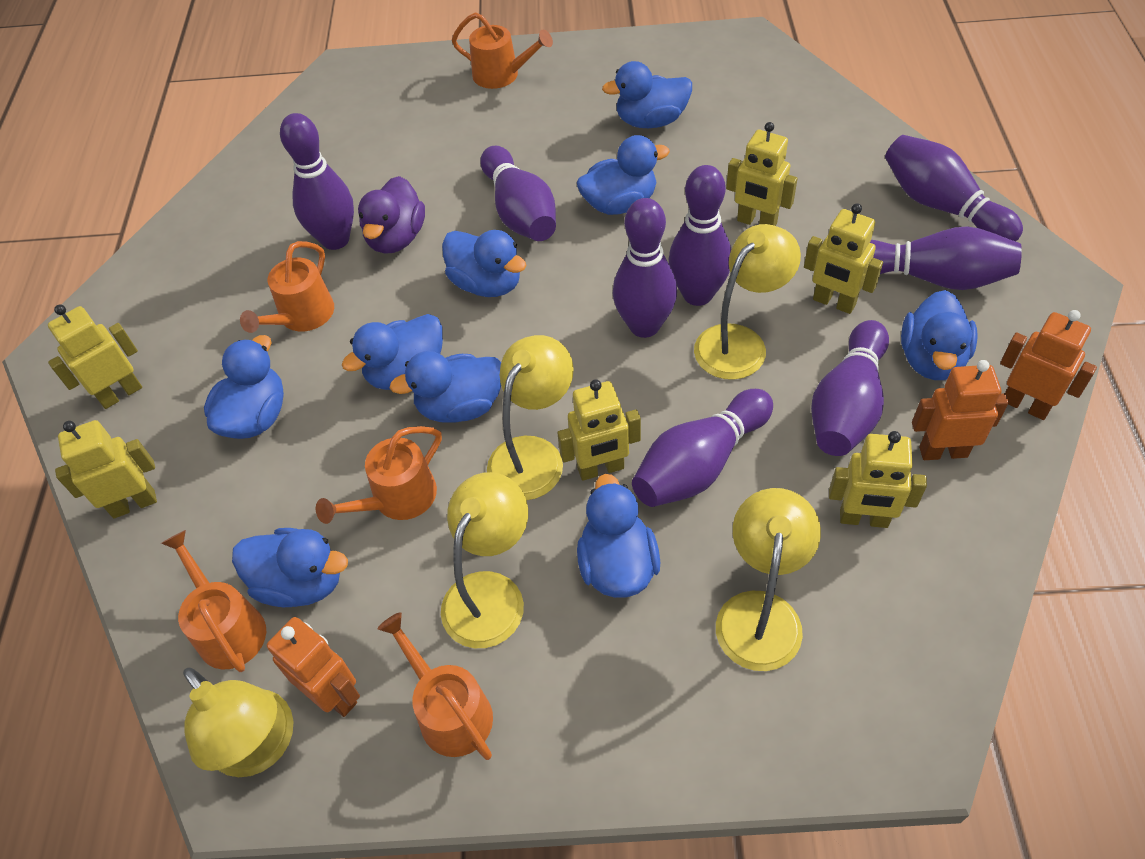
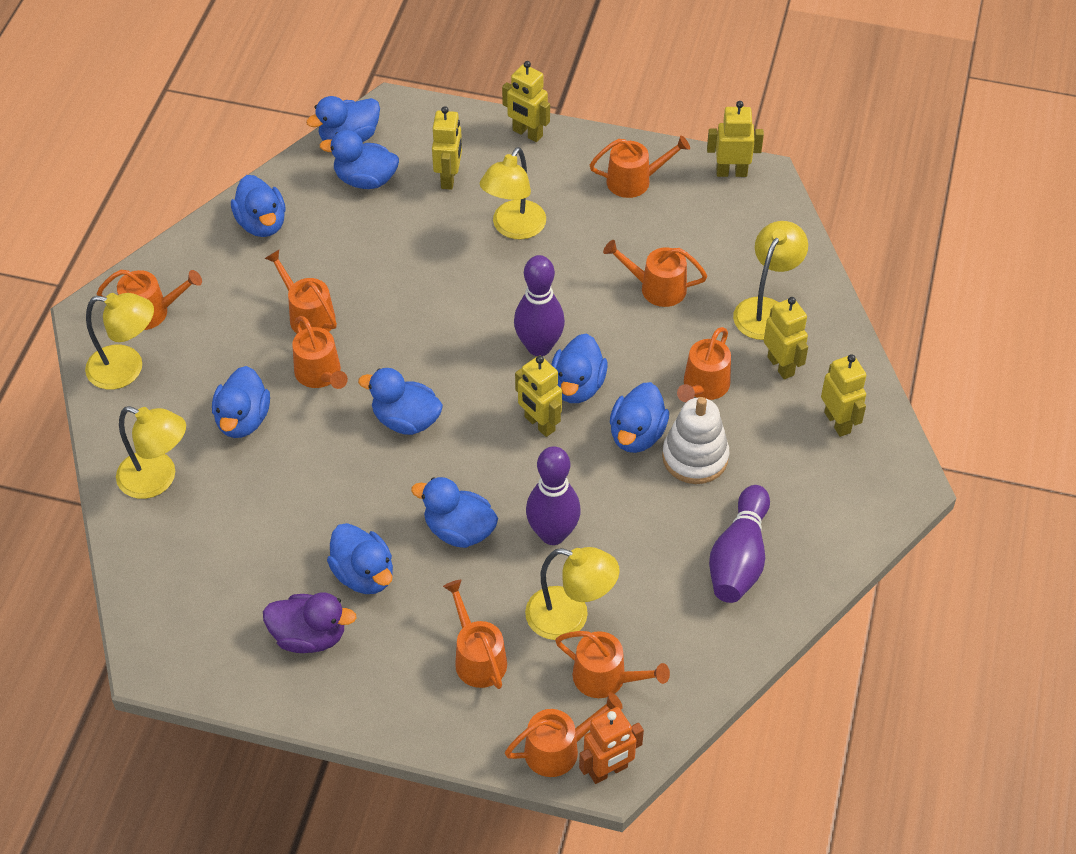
orange robot: [267,617,360,717] [912,360,1009,460] [1000,310,1097,420] = 3 -> [579,707,644,784] = 1
orange watering can: [161,530,266,672] [240,241,334,333] [316,426,442,524] [378,612,493,760] [452,12,553,89] = 5 -> [96,270,202,330] [264,250,337,334] [292,316,348,389] [443,580,507,689] [505,692,623,777] [555,631,670,698] [590,136,690,198] [603,240,707,307] [677,327,731,402] = 9
purple bowling pin: [280,113,354,250] [480,146,556,241] [613,198,677,338] [632,389,773,507] [669,165,731,306] [811,320,889,456] [870,226,1022,290] [885,135,1023,241] = 8 -> [514,255,565,356] [526,446,581,545] [709,485,770,603] = 3
white stacking toy: none = 0 -> [662,397,729,484] = 1

